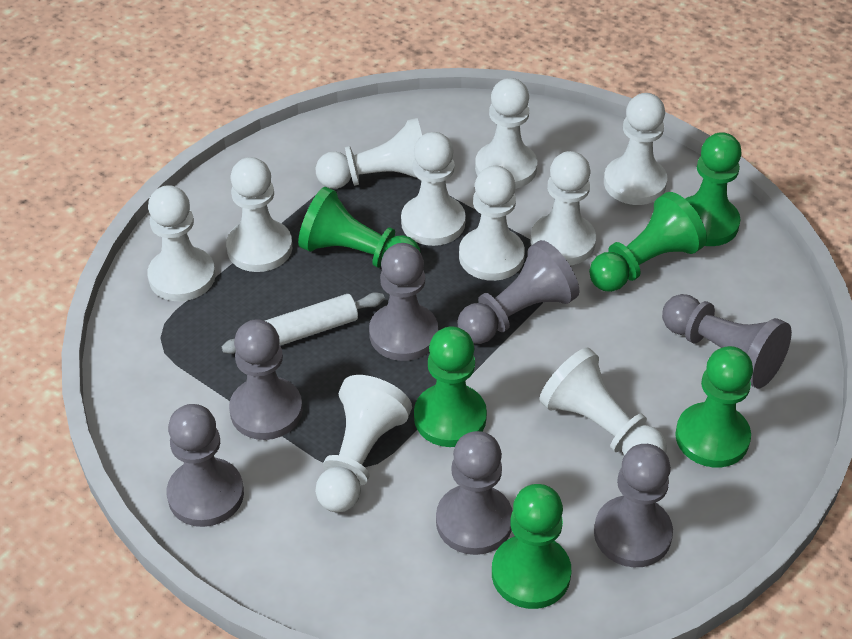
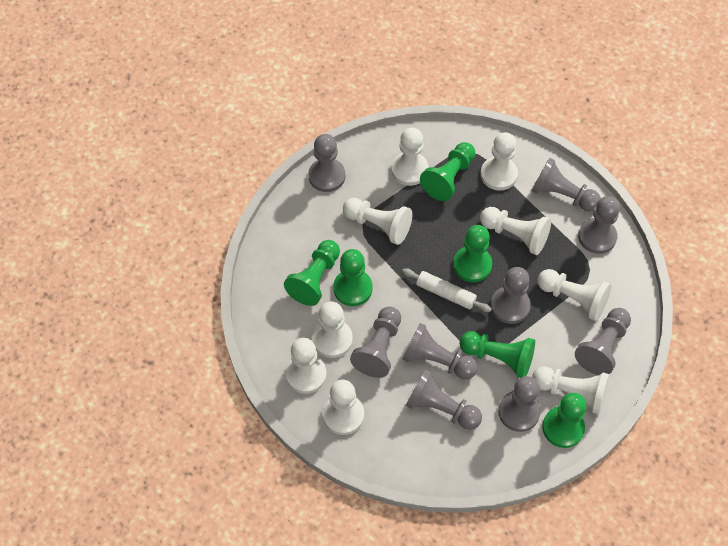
grey pawn: [167,404,244,527] [229,319,303,440] [369,243,438,361] [436,431,513,555] [457,240,579,344] [594,444,673,567] [662,294,792,389] = 7 -> [308,134,346,192] [350,306,401,378] [403,323,478,379] [406,369,482,430] [490,267,531,324] [498,376,541,432] [531,157,601,212] [575,308,631,375] [578,196,620,254] = 9
white pawn: [147,185,216,301] [226,157,292,272] [315,375,412,512] [316,118,422,189] [401,132,466,246] [459,165,525,281] [475,78,537,189] [530,151,596,265] [540,348,667,456] [604,93,668,205] = 10 -> [286,338,327,394] [313,301,353,358] [323,380,364,435] [343,198,412,245] [391,127,429,186] [480,132,518,190] [480,207,551,255] [532,366,610,415] [537,269,612,321] = 9

